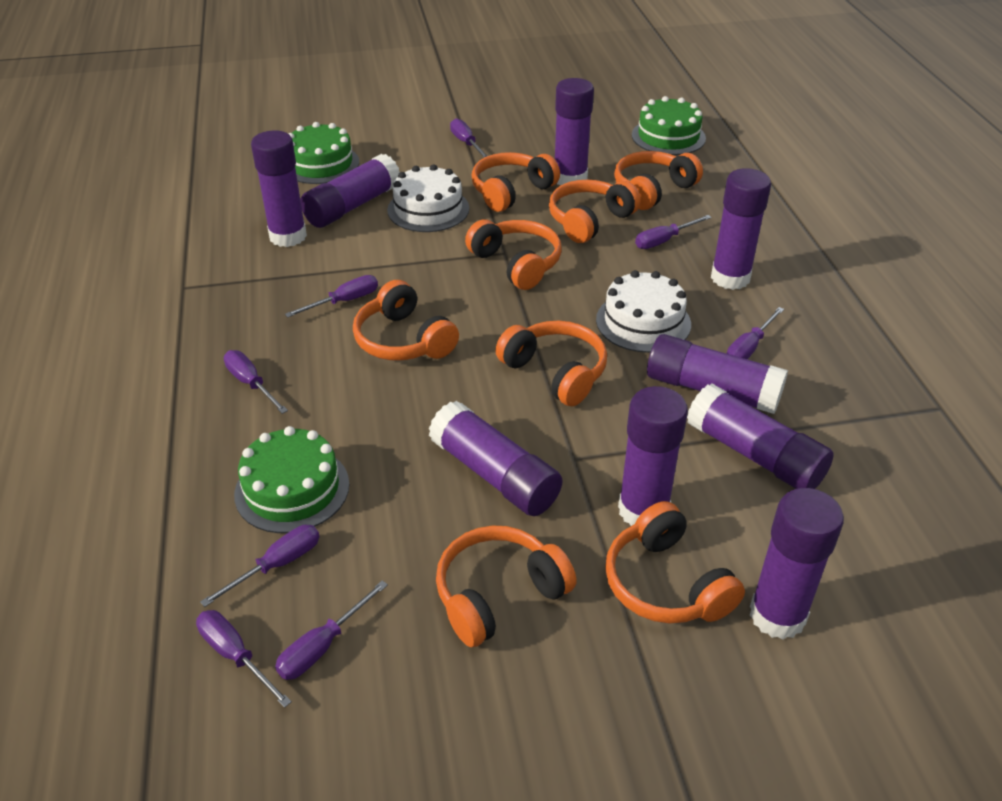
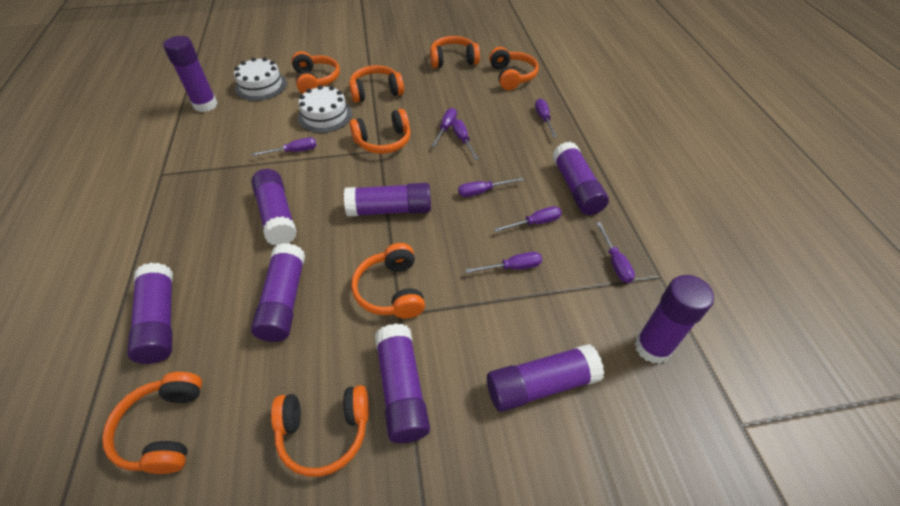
green cake: [234,426,350,533] [288,122,359,184] [632,96,706,155] = 3 -> none = 0

